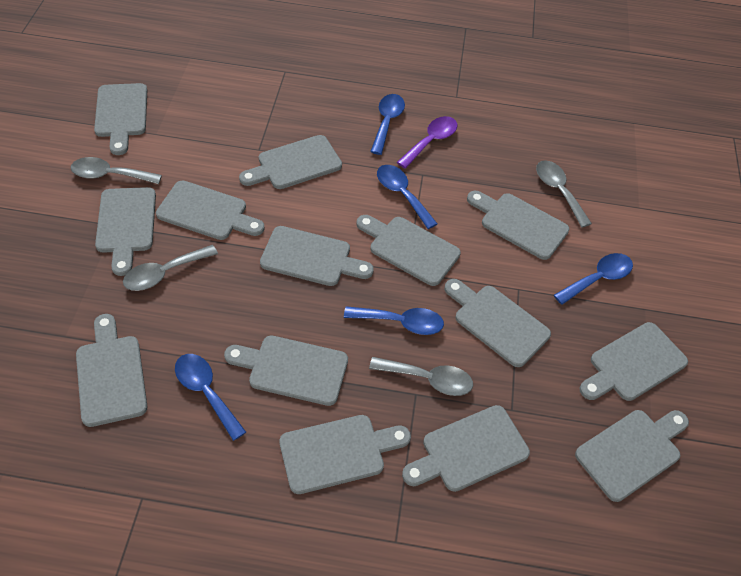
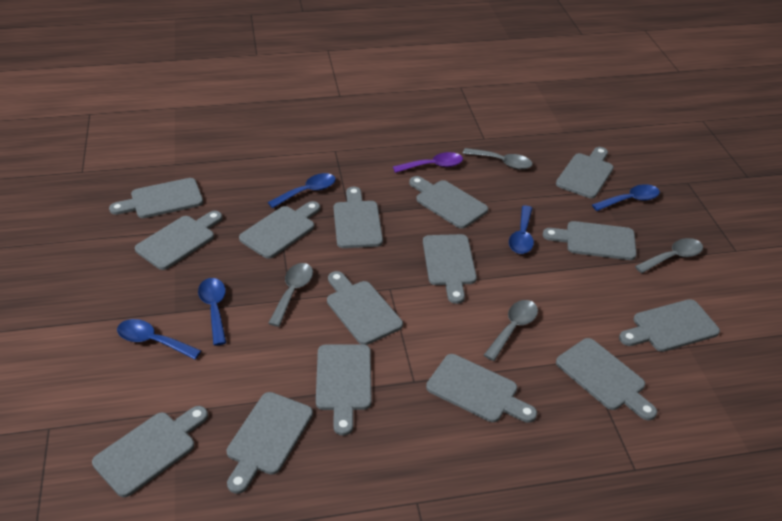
grey cutting board: [76,314,148,427] [94,83,147,155] [95,187,156,276] [156,180,265,240] [224,336,348,406] [239,135,342,189] [260,226,374,286] [279,415,411,494] [357,215,461,286] [402,405,530,492] [444,279,551,367] [467,191,570,260] [575,410,689,502] [579,322,688,401] = 14 -> [92,406,208,497] [109,178,203,218] [135,211,222,270] [227,392,313,494] [239,201,320,259] [316,344,372,436] [327,271,403,345] [334,187,383,248] [409,176,488,229] [423,234,477,304] [426,354,537,423] [543,221,637,260] [556,147,614,198] [556,338,657,420] [619,299,720,352] = 15

